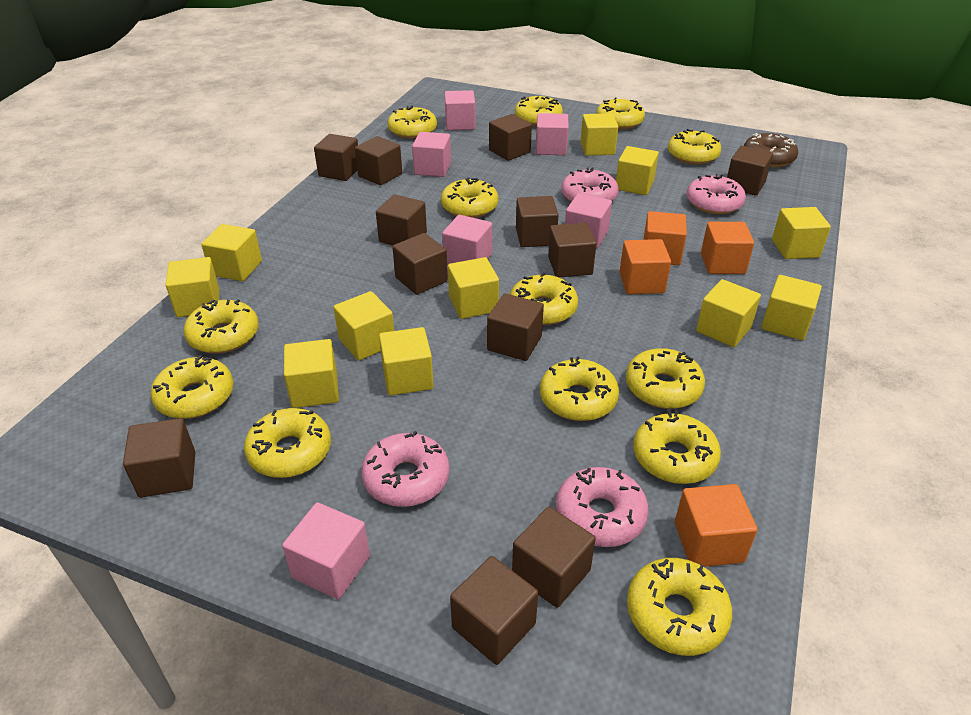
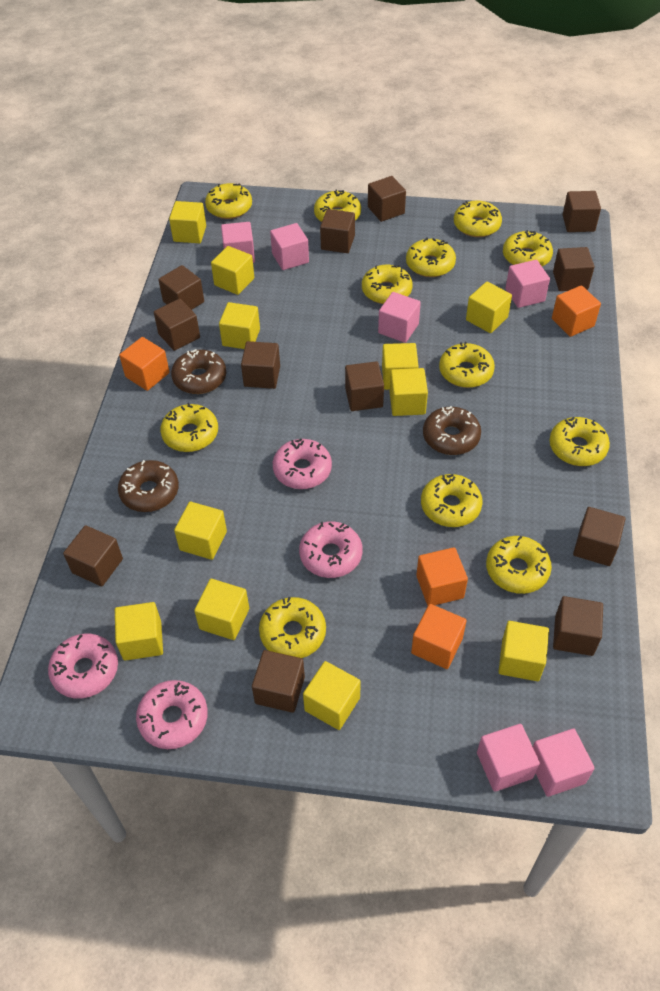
brown donut: [744,133,798,167] = 1 -> [118,460,179,512] [171,349,226,394] [423,406,481,455] = 3
yellow donut: [150,355,234,419] [184,299,259,354] [244,408,331,478] [388,105,437,139] [441,177,498,218] [510,273,578,325] [515,96,563,126] [540,356,619,421] [596,97,645,130] [626,348,705,409] [627,558,732,656] [633,411,721,484] [668,129,721,165] = 13 -> [160,403,218,452] [205,183,252,219] [259,597,326,658] [314,190,361,222] [362,265,413,304] [406,237,456,277] [421,474,483,527] [439,342,495,388] [454,201,502,237] [486,536,552,594] [503,230,553,266] [549,417,610,466] = 12

